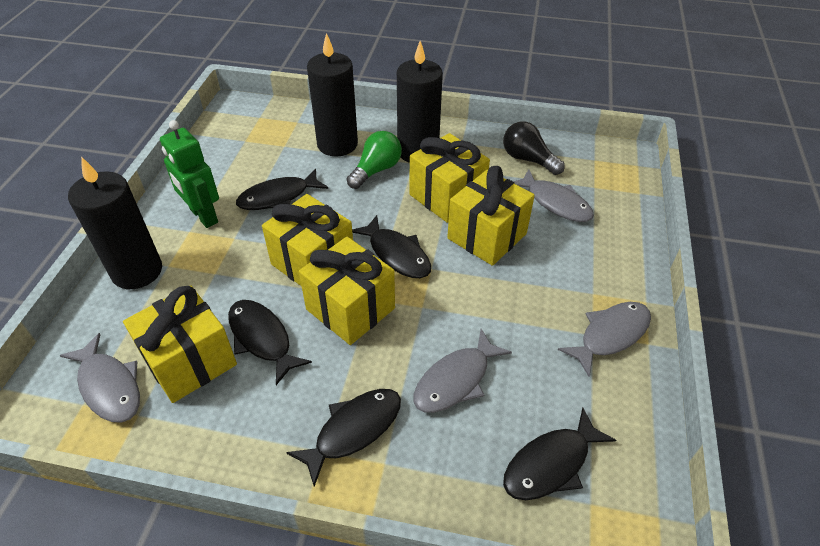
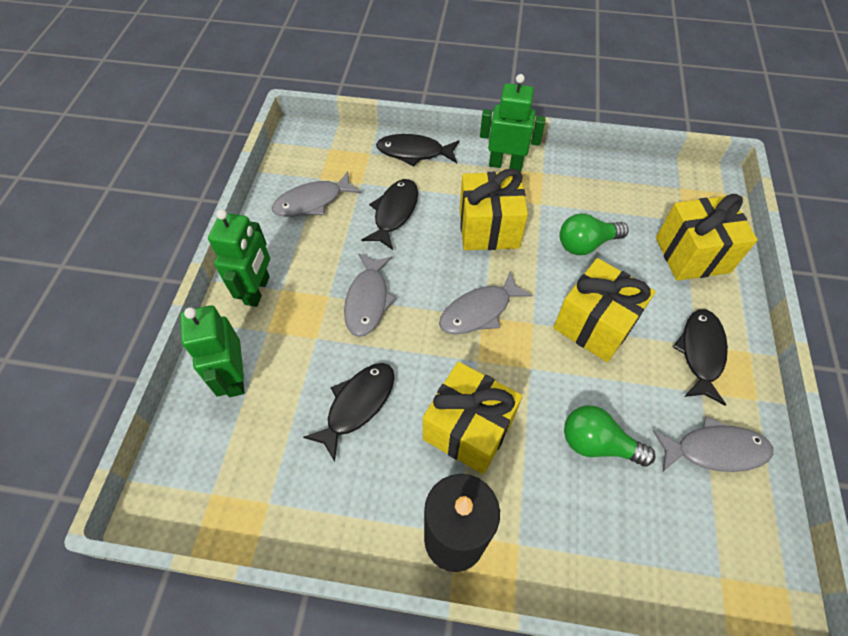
black candle: [68,157,162,289] [307,33,358,157] [397,41,443,163] = 3 -> [424,474,500,572] = 1
black fish: [228,300,312,385] [236,168,328,210] [286,389,401,487] [352,215,431,278] [503,408,616,500] = 5 -> [303,363,394,462] [362,179,418,250] [376,134,459,166] [673,309,728,406] = 4
black light bulb: [503,122,565,175] = 1 -> none = 0
green light bulb: [347,131,402,189] = 1 -> [560,213,629,255] [564,405,655,466] = 2
green robot: [160,120,219,228] = 1 -> [180,305,244,397] [208,209,270,307] [480,74,546,171] = 3
yellow gift: [123,285,237,403] [262,194,353,286] [299,237,395,345] [409,133,490,223] [447,166,535,266] = 5 -> [423,362,523,474] [459,168,528,250] [553,258,656,362] [656,194,758,281] = 4

